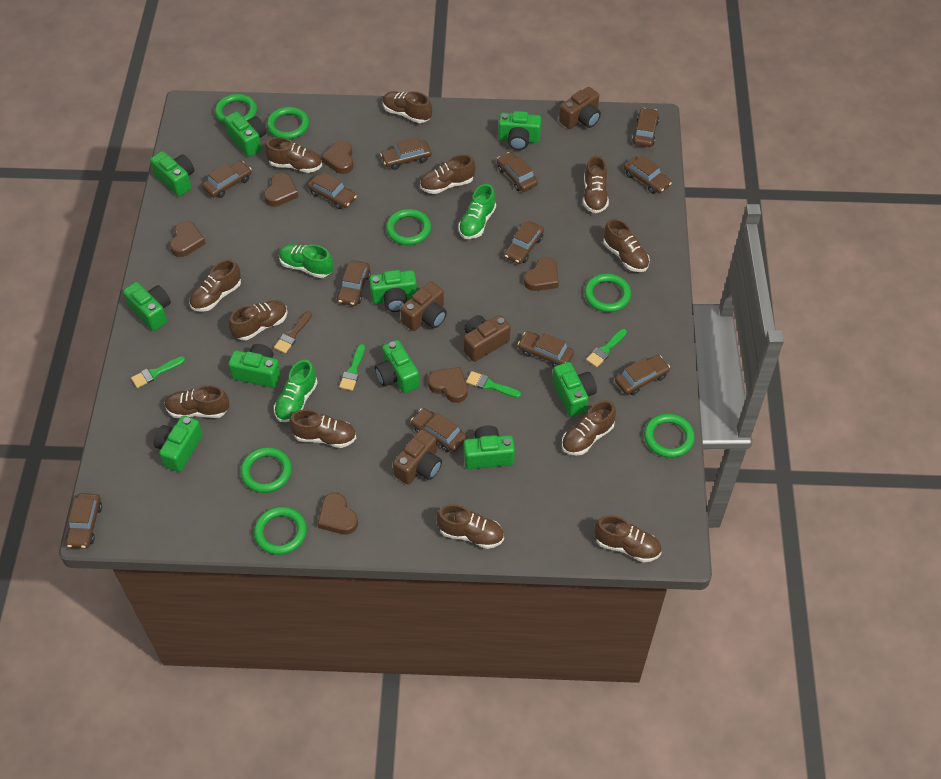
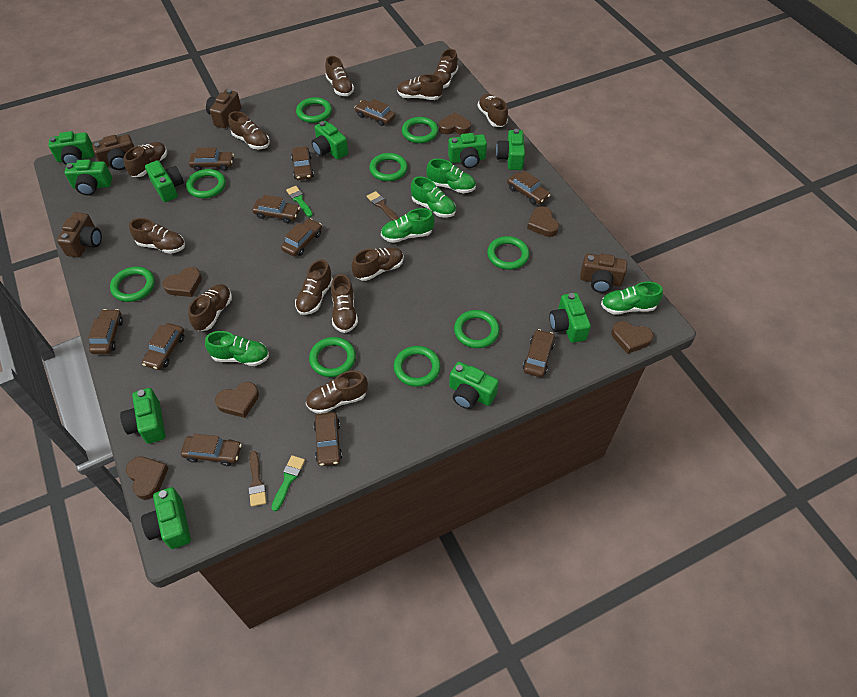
brown brush: [274,311,312,353] = 1 -> [248,451,266,507] [367,191,398,220] = 2
brown car: [66,493,102,549] [202,161,252,198] [308,172,357,209] [337,260,371,306] [380,137,432,170] [411,408,467,452] [497,152,538,192] [504,221,544,264] [518,331,574,367] [615,355,670,395] [624,155,672,194] [632,108,659,147] = 12 -> [88,309,123,354] [142,323,184,370] [181,434,242,466] [189,147,234,171] [252,195,300,223] [281,219,322,257] [291,146,314,180] [314,412,342,466] [354,99,395,126] [507,171,550,205] [523,329,555,377] = 11
green brush: [131,356,185,388] [339,344,365,391] [466,371,521,398] [586,329,627,367] = 4 -> [271,455,305,511] [286,186,313,217] = 2
green ring: [215,94,257,124] [240,447,292,493] [254,507,307,555] [267,107,309,139] [386,209,431,245] [584,273,631,312] [644,413,695,458] = 7 -> [110,267,155,302] [186,169,226,198] [296,97,332,123] [309,337,356,377] [369,153,408,181] [394,346,441,387] [402,117,438,143] [454,310,499,348] [487,236,529,270] = 9
green shoe: [274,360,318,422] [279,244,333,278] [458,184,496,239] = 3 -> [205,331,269,366] [381,208,434,243] [411,176,456,218] [426,159,476,193] [601,282,663,314] = 5

